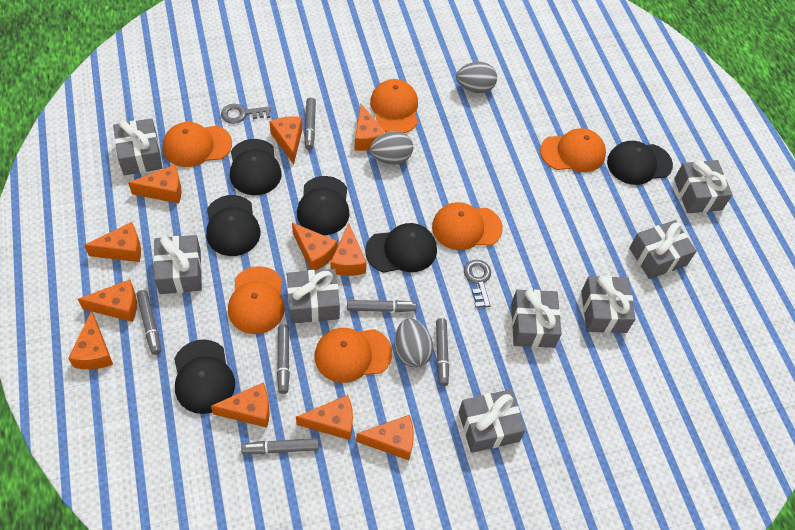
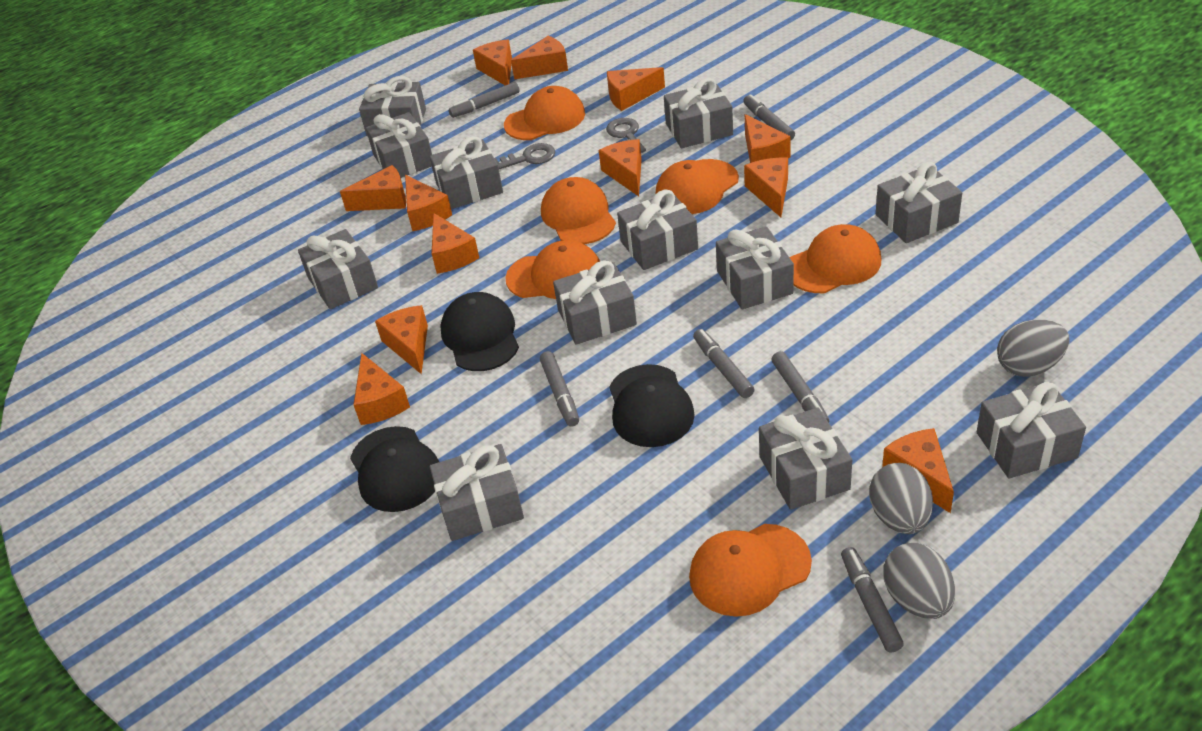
black cap: [174,339,235,414] [206,195,260,256] [230,139,281,195] [297,176,349,235] [365,223,437,273] [607,141,673,185] = 6 -> [350,426,439,512] [440,292,519,371] [609,364,695,447] = 3
grey gift: [113,118,163,176] [154,235,202,294] [287,269,340,324] [459,389,526,453] [511,290,562,348] [581,276,635,333] [629,220,697,279] [674,160,733,213] = 8 -> [298,229,378,309] [359,76,426,137] [366,112,432,178] [430,136,503,209] [430,444,524,541] [553,260,637,345] [617,189,698,270] [664,78,733,148] [716,226,794,309] [759,408,852,510] [876,162,962,243] [977,382,1086,478] = 12
orange cheese: [68,311,113,369] [78,279,137,322] [84,222,141,262] [128,165,182,204] [211,382,270,428] [269,116,303,164] [292,223,337,270] [296,395,353,440] [330,223,367,276] [354,104,386,151] [356,415,414,460] = 11 -> [340,165,406,211] [353,353,410,425] [375,305,428,374] [405,175,452,231] [432,213,479,274] [473,39,512,85] [511,35,568,80] [599,139,642,196] [607,67,665,111] [744,158,788,217] [745,114,791,163] [882,428,954,513] = 12

